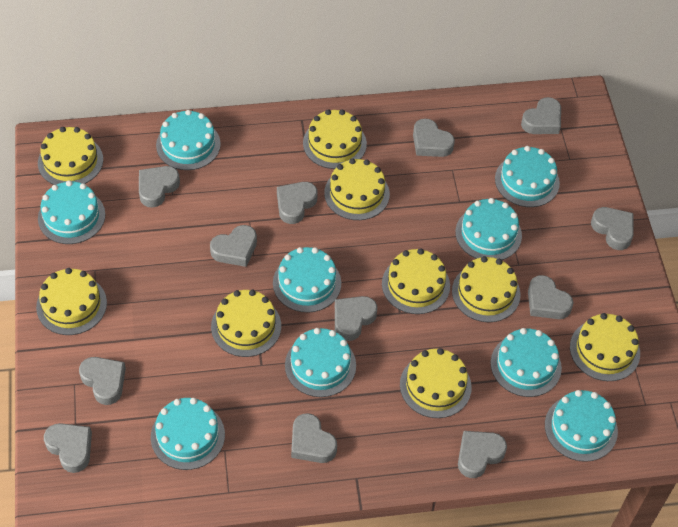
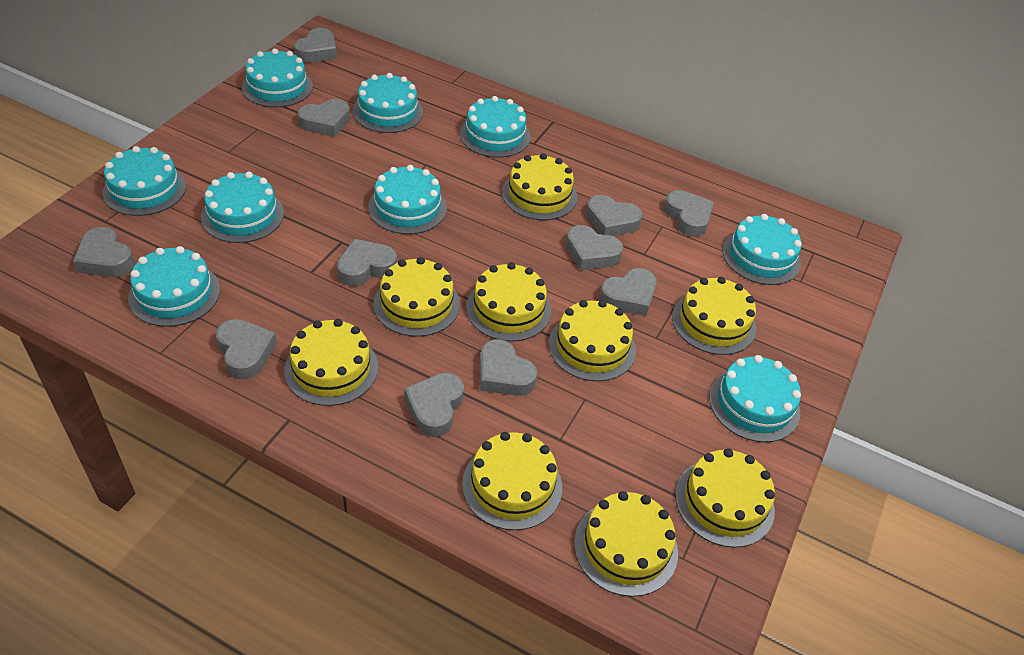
grey heart: [44,423,92,473] [79,357,126,405] [139,166,180,208] [210,225,257,267] [277,182,317,224] [291,413,337,463] [335,296,377,341] [413,119,455,157] [458,431,507,478] [521,97,561,134] [528,275,574,319] [591,207,634,250] = 12 -> [73,227,135,277] [216,319,277,379] [294,28,337,63] [298,99,350,137] [337,239,397,286] [404,373,464,437] [480,339,537,396] [566,225,623,270] [586,195,643,236] [600,268,657,316] [664,190,714,237] = 11

